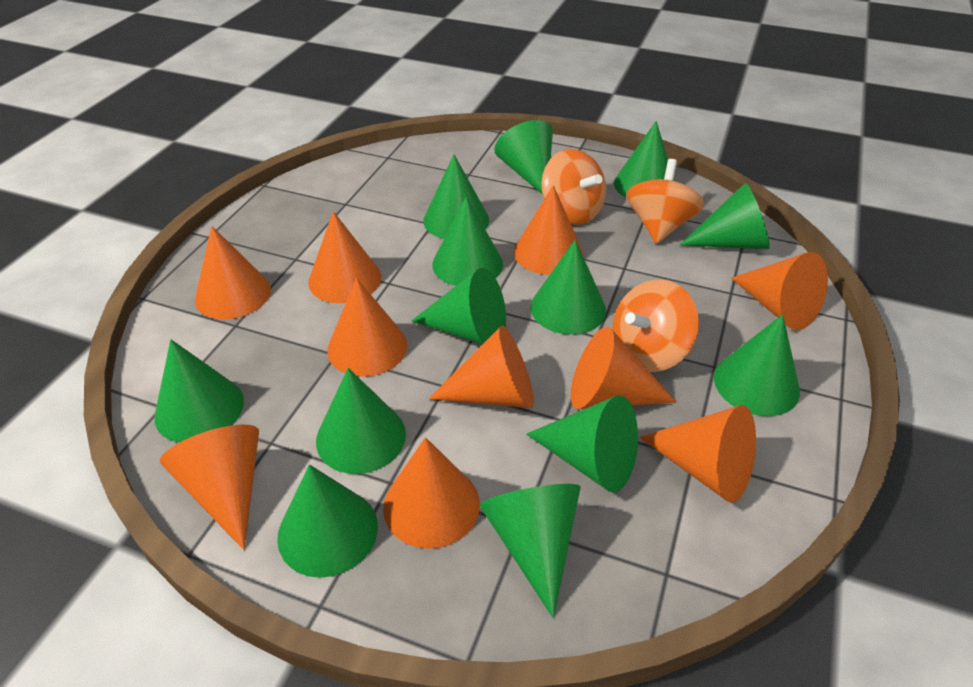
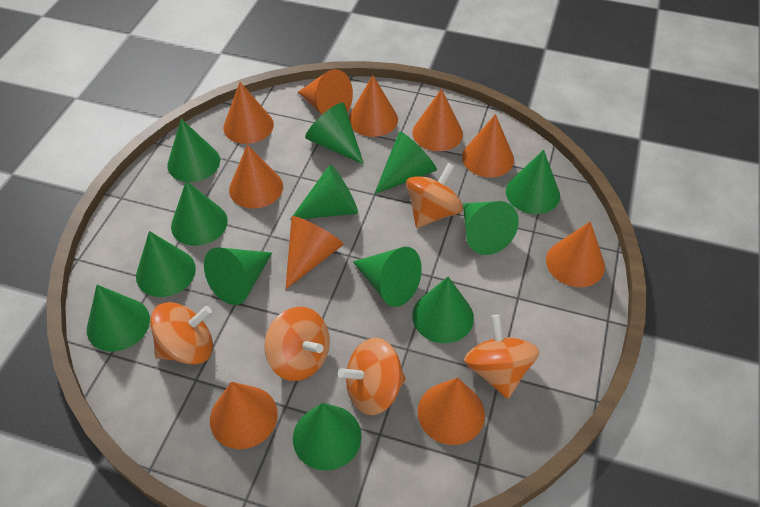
orange spinning top: [541,149,606,225] [613,280,699,372] [626,159,704,244] = 3 -> [150,302,213,365] [264,307,330,381] [338,338,406,415] [406,163,463,228] [464,315,539,399] = 5

